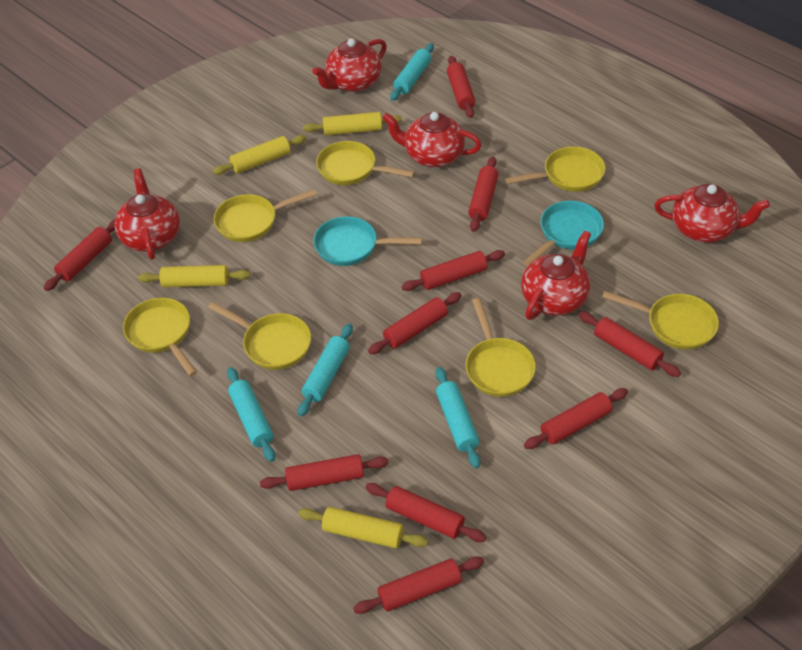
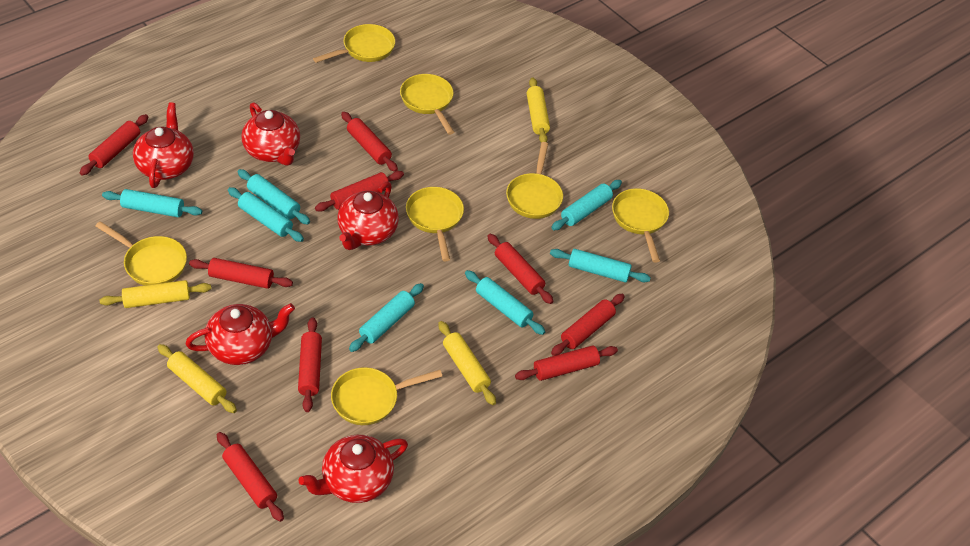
red rolling pin: [44,220,115,291] [260,454,389,491] [353,556,484,614] [365,483,486,542] [368,292,462,354] [401,250,505,291] [447,56,475,118] [468,157,498,232] [524,388,628,449] [579,312,681,377] = 10 -> [80,114,148,176] [189,258,293,289] [217,432,284,522] [298,317,322,412] [315,171,404,212] [341,112,398,172] [487,234,553,304] [515,346,618,381] [551,294,625,356] = 9
turquoise pan: [313,216,422,266] [523,201,604,266] = 2 -> none = 0
turquoise rolling pin: [227,367,275,462] [298,324,353,416] [390,43,434,101] [435,367,481,468] = 4 -> [102,189,202,217] [228,187,304,242] [238,169,310,225] [349,283,424,352] [465,270,545,335] [550,249,651,282] [551,180,622,230] = 7

